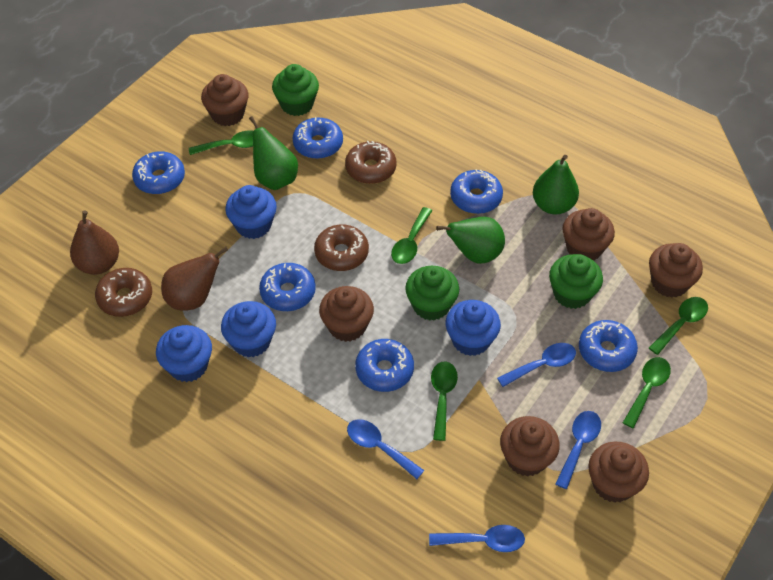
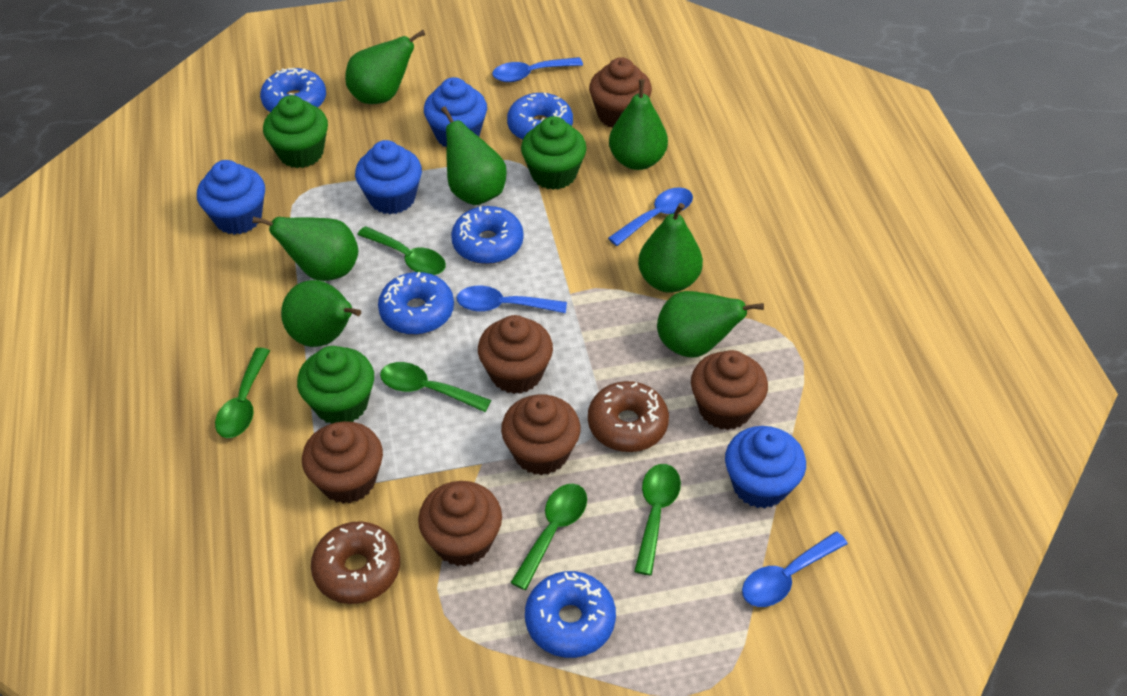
blue donut: [132,151,185,194] [259,263,316,311] [292,117,343,159] [355,339,414,392] [450,169,503,214] [579,320,638,372] = 6 -> [260,68,326,112] [378,272,454,335] [451,206,524,264] [507,93,573,140] [525,571,616,658] = 5
brown donut: [95,268,152,317] [314,224,369,271] [345,141,397,184] = 3 -> [311,521,400,604] [588,381,669,452] = 2
brown pear: [70,211,119,275] [161,247,228,311] = 2 -> none = 0
green pear: [249,116,298,190] [436,217,505,264] [533,155,579,214] = 3 -> [252,217,358,281] [281,280,361,347] [345,30,425,104] [441,106,507,205] [609,79,668,170] [638,203,703,293] [657,291,764,358] = 7

